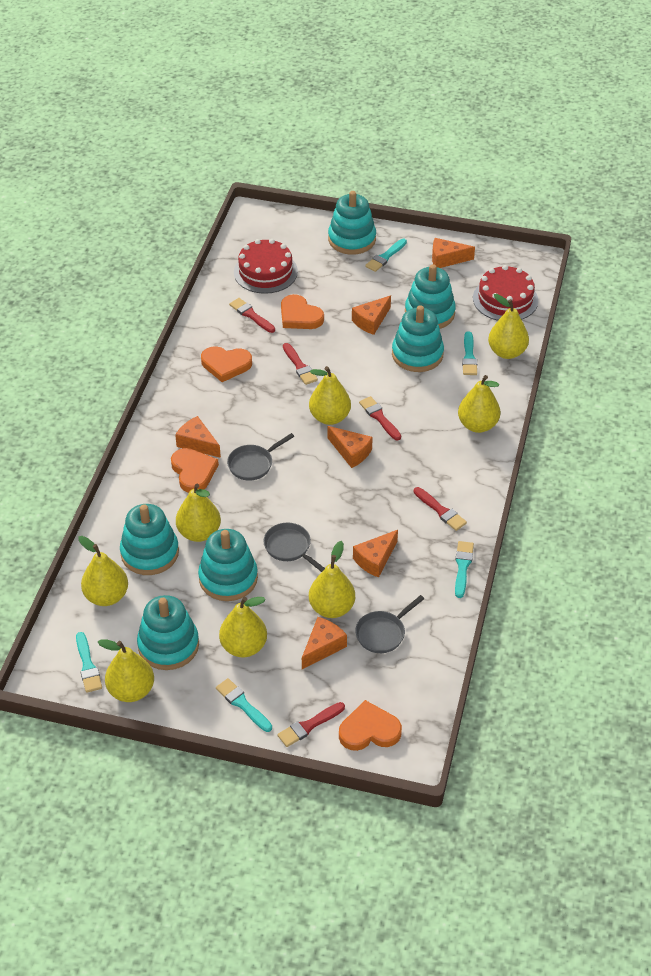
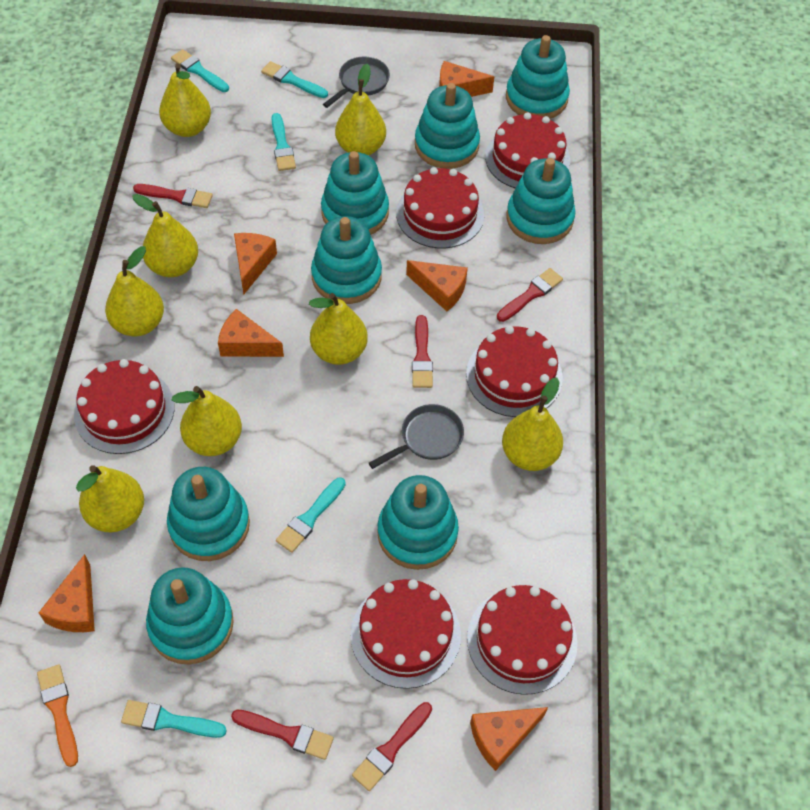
grey pan: [227,433,294,481] [263,523,325,572] [355,595,424,653] = 3 -> [323,57,390,108] [369,404,464,469] = 2
orange brush: none = 0 -> [37,664,78,767] = 1
orange heart: [171,448,219,493] [201,346,252,382] [281,294,324,329] [339,700,402,751] = 4 -> none = 0
red cake: [234,239,298,294] [473,265,538,321] = 2 -> [74,359,174,454] [351,579,461,689] [396,167,484,248] [466,326,563,417] [467,585,578,695] [485,112,570,188] = 6
turquoise stacking toy: [120,504,179,575] [137,595,199,670] [198,529,258,601] [328,191,376,255] [392,305,444,372] [405,264,456,329] = 6 -> [146,567,234,665] [167,467,250,561] [311,216,382,304] [321,151,389,235] [377,475,459,570] [415,83,480,169] [506,35,570,119] [507,158,576,244] = 8

